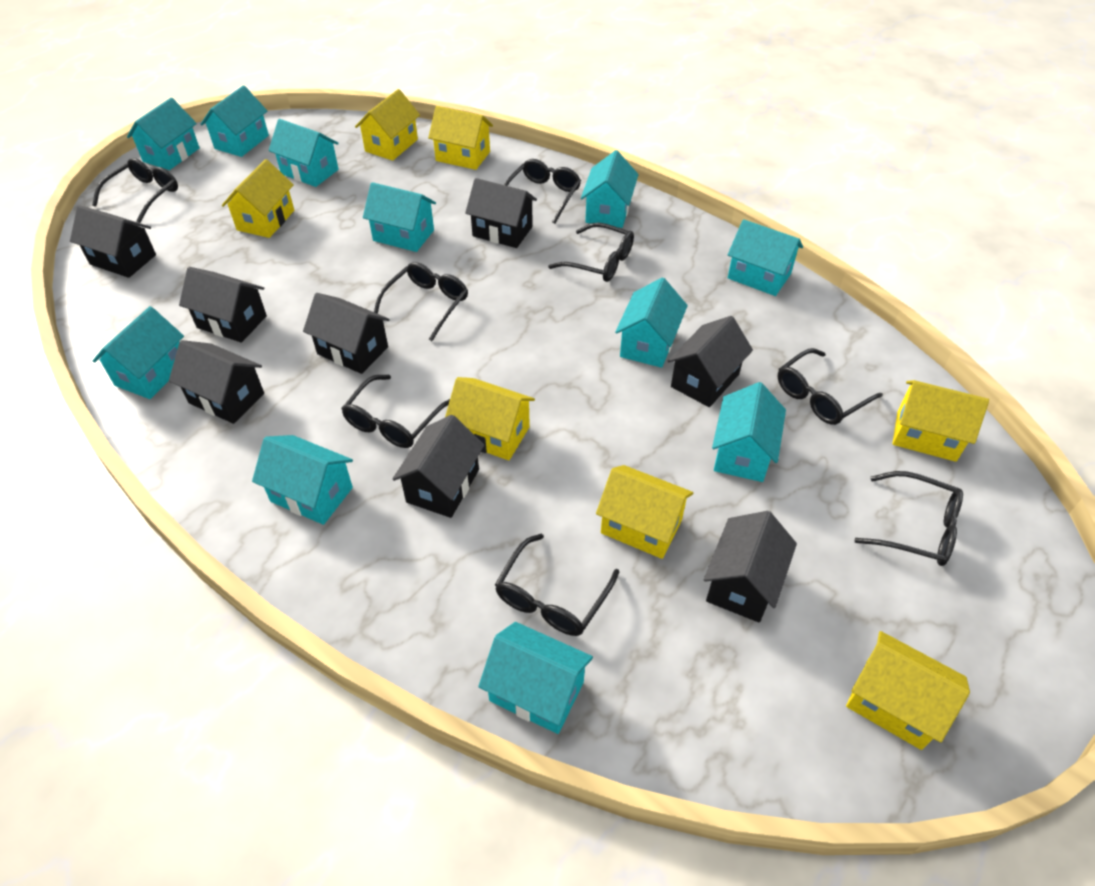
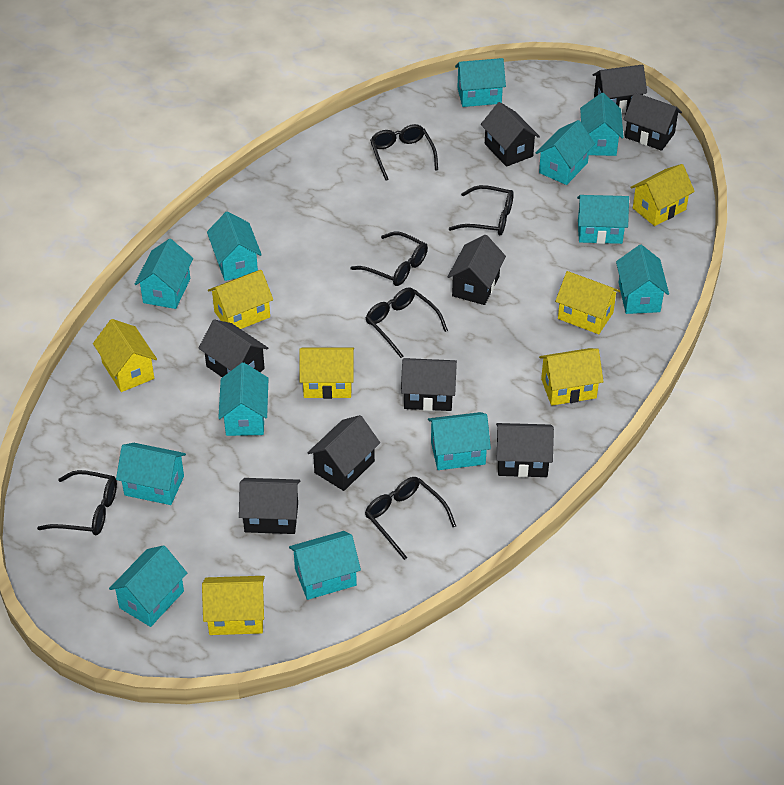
black glasses: [92,158,178,223] [341,375,450,448] [374,262,468,341] [495,534,619,636] [504,159,581,223] [548,223,634,282] [778,348,883,425] [854,471,963,566] = 8 -> [37,470,117,535] [350,231,428,286] [365,477,456,560] [366,287,448,358] [370,124,438,180] [449,185,514,235] = 6
black house: [70,205,156,278] [169,340,264,424] [179,267,267,343] [303,293,390,374] [392,415,484,518] [465,178,537,248] [668,316,753,407] [704,511,797,622] = 8 -> [198,319,268,377] [239,478,300,534] [307,415,380,491] [401,358,457,411] [447,235,506,305] [481,102,540,167] [496,423,554,477] [593,64,647,113] [623,92,682,151] = 9
turquoise house: [93,306,184,399] [127,98,200,170] [201,86,269,157] [252,435,353,525] [269,119,339,187] [363,182,436,252] [478,622,593,734] [581,150,639,228] [615,277,688,368] [712,382,786,482] [728,219,803,296] = 11 -> [109,545,187,627] [116,443,186,505] [135,239,193,309] [207,211,262,281] [218,362,269,436] [289,531,361,600] [428,412,491,470] [455,58,506,107] [536,120,595,185] [577,195,629,244] [580,93,624,156] [616,245,669,314] = 12

